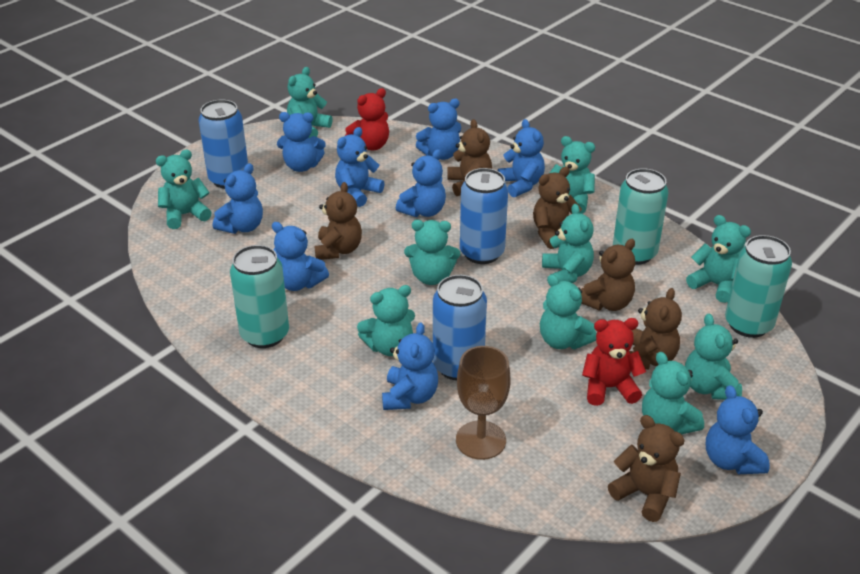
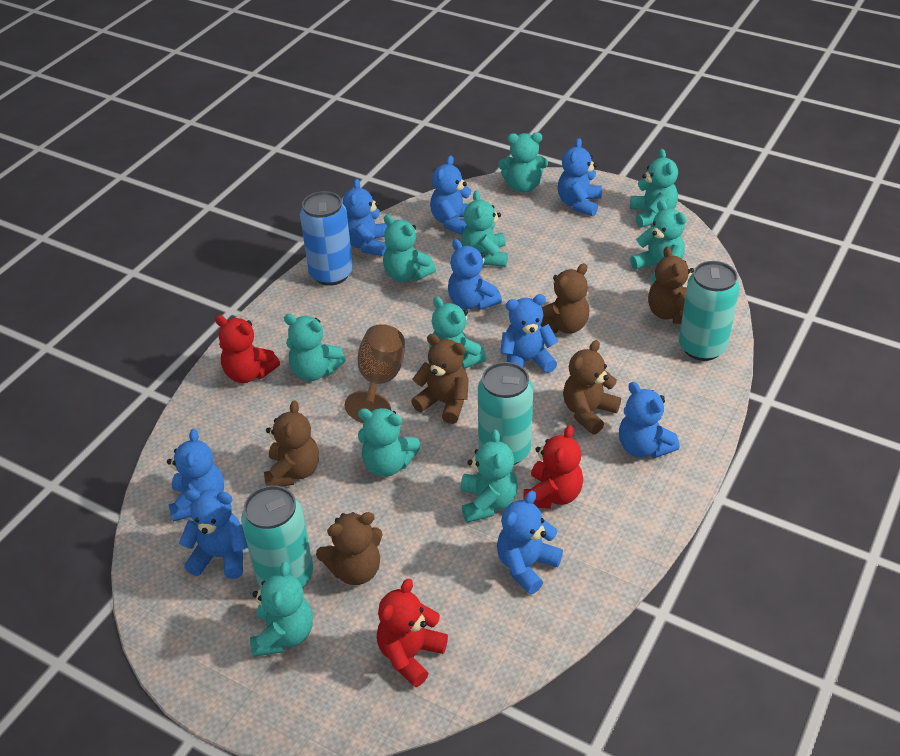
blue can: [199,99,248,189] [433,275,487,380] [460,168,508,264] = 3 -> [300,191,353,286] = 1
red teddy bear: [345,88,389,150] [582,318,646,406] = 2 -> [215,315,280,383] [377,579,448,687] [523,425,583,509] = 3

